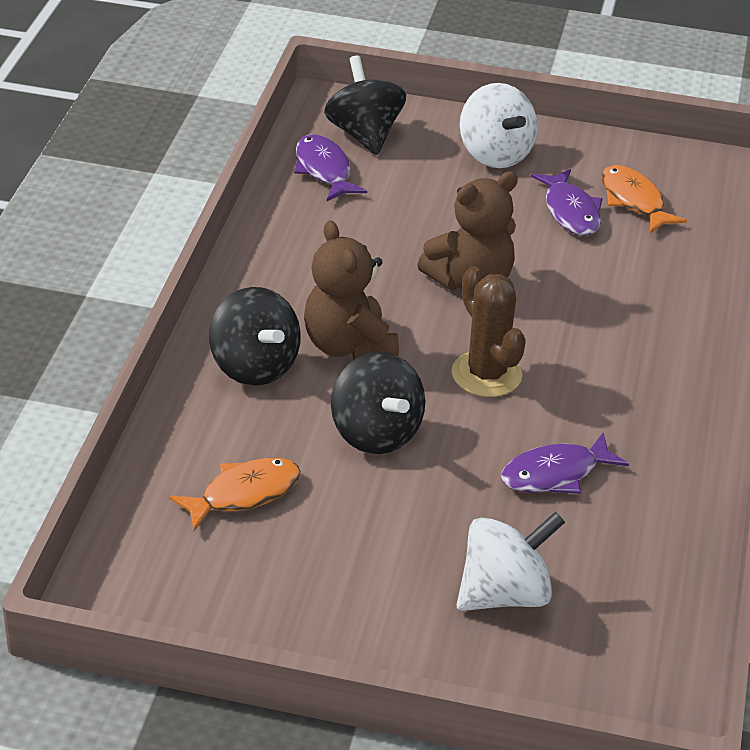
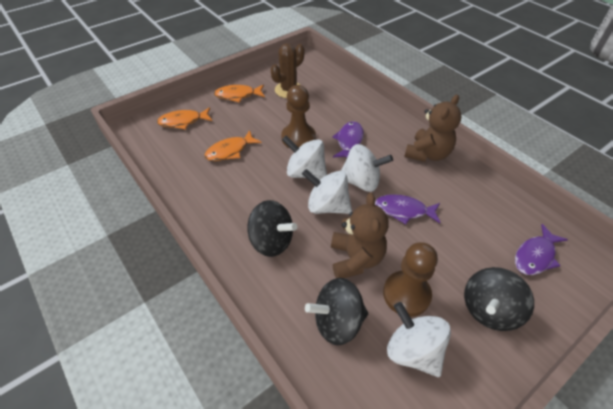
brown pawn: none = 0 -> [281,85,316,148] [383,242,438,317] = 2
orange fish: [169,458,301,531] [601,165,687,233] = 2 -> [157,107,212,129] [204,130,261,161] [214,85,265,103] = 3
white spinning top: [457,512,565,611] [460,83,537,168] = 2 -> [282,136,327,180] [302,169,352,214] [341,144,393,192] [387,302,451,377] = 4

